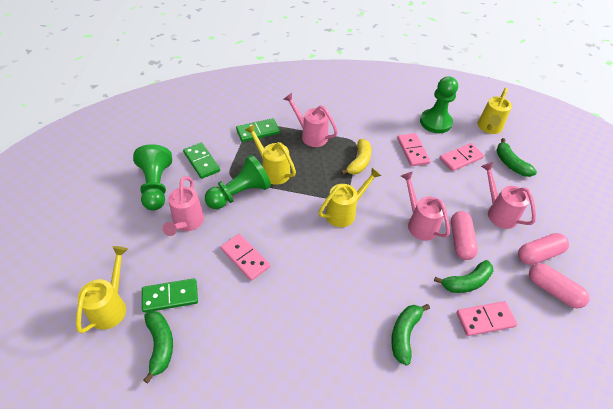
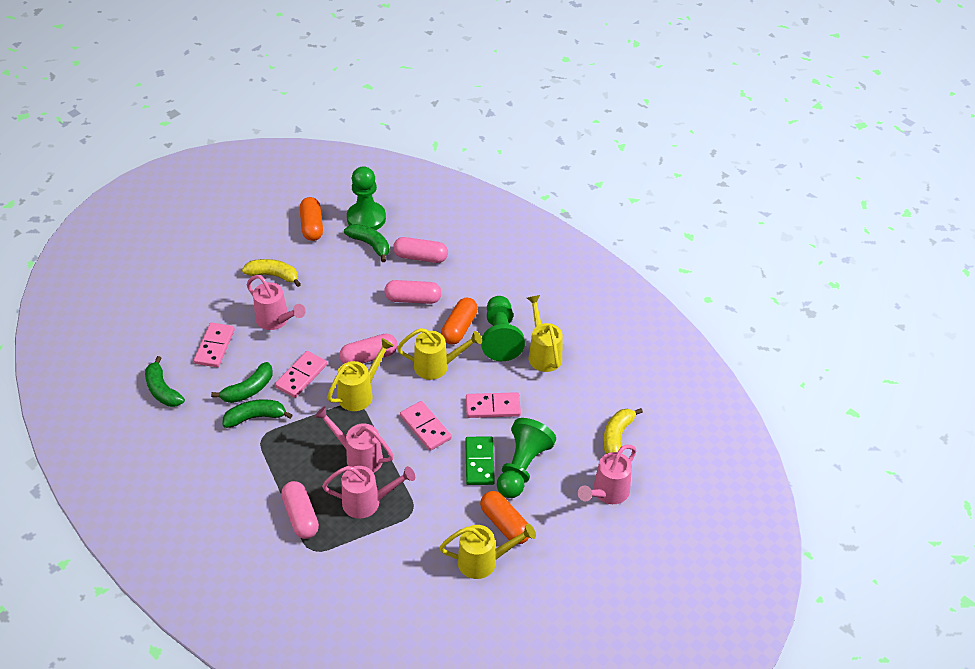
green domino: [142,278,198,313] [183,143,220,179] [236,118,280,142] = 3 -> [465,436,495,485] = 1
orange capsule: none = 0 -> [300,197,323,241] [441,298,478,344] [480,491,529,544] = 3
pink capsule: [451,211,478,260] [518,233,569,265] [529,263,590,308] = 3 -> [281,481,319,539] [339,334,398,364] [384,280,442,304] [393,237,448,263] = 4
yellow banana: [341,139,371,175] = 1 -> [242,259,301,287] [603,408,643,454] = 2

